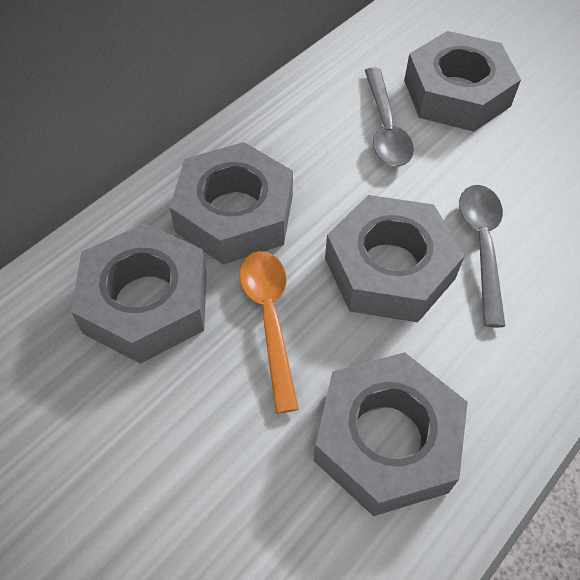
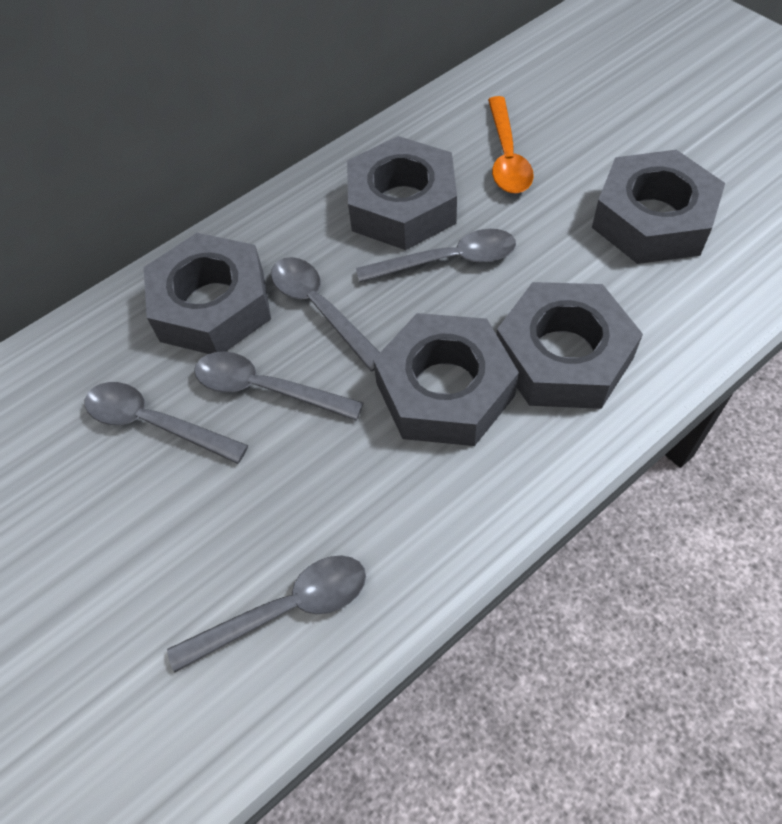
grey spoon: [365,67,414,166] [459,185,505,327] = 2 -> [85,382,248,464] [167,555,366,673] [194,352,363,420] [271,257,380,372] [356,229,516,283] = 5

